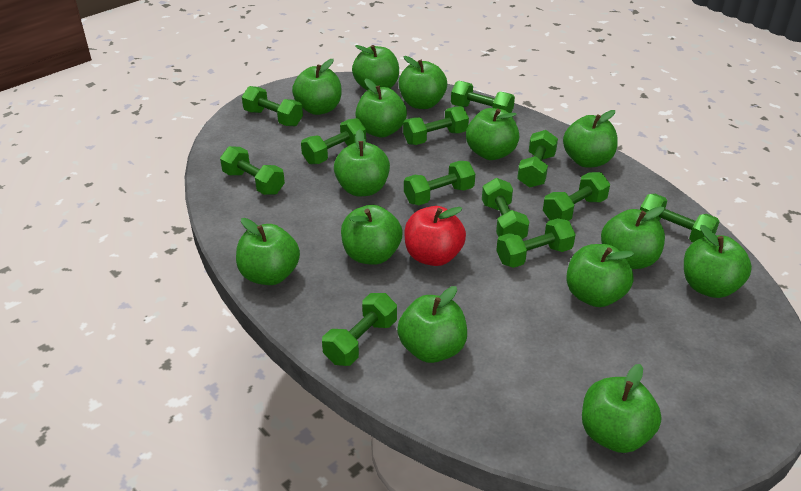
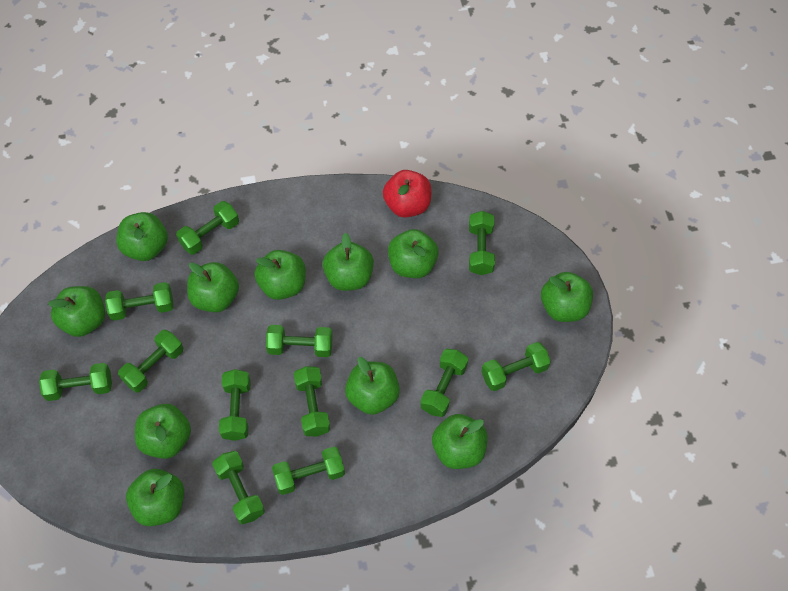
green apple: [236,218,300,285] [292,59,341,115] [334,129,390,196] [341,205,402,265] [352,45,399,90] [355,79,407,137] [397,286,467,363] [399,56,447,109] [466,108,519,160] [563,110,618,168] [566,244,634,307] [582,364,662,453] [601,206,665,269] [684,225,752,298] = 14 -> [48,286,105,337] [116,212,168,261] [126,469,184,526] [135,404,191,459] [187,262,239,312] [254,250,306,300] [323,233,374,291] [345,357,400,415] [388,229,439,278] [432,414,487,469] [541,272,593,322] = 11

